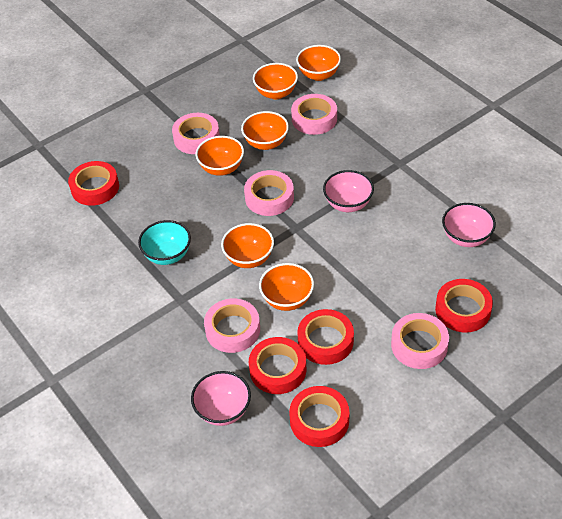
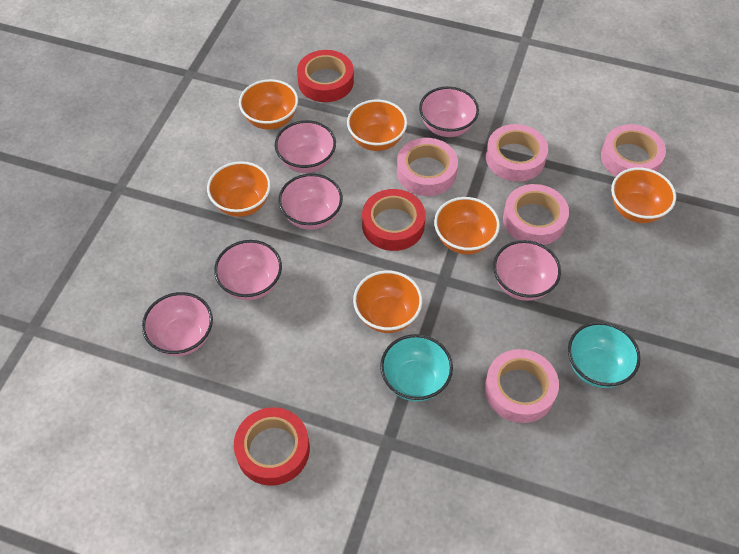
pink bowl: [191,371,251,426] [323,170,374,212] [442,203,496,247] = 3 -> [142,292,213,356] [214,240,282,300] [275,120,336,173] [278,173,343,230] [419,86,479,137] [493,240,561,301] = 6
red tape: [68,161,119,206] [249,337,306,394] [289,386,349,447] [297,309,354,365] [435,279,493,333] = 5 -> [234,407,310,486] [297,50,354,102] [362,189,426,251] = 3
turquoise bowl: [138,220,191,265] = 1 -> [380,334,453,402] [568,322,641,388] = 2

